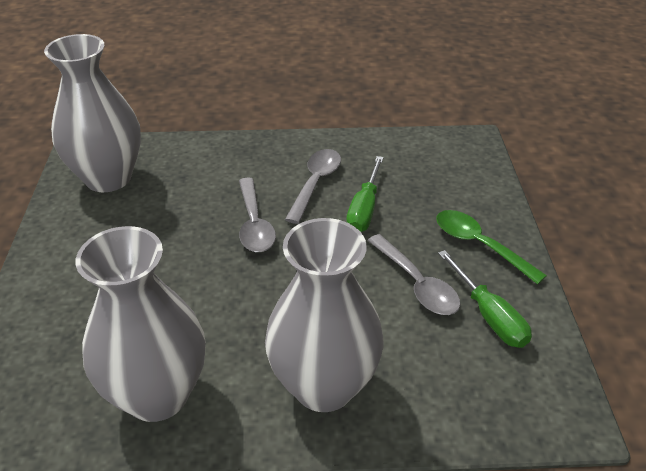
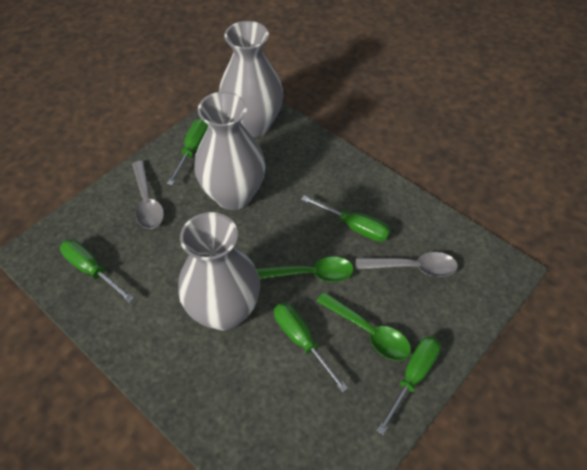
green screwdriver: [346,156,384,232] [438,250,532,348] = 2 -> [60,239,134,303] [167,119,208,185] [274,302,348,393] [301,196,391,242] [377,336,441,435] = 5
green spoon: [436,210,547,284] = 1 -> [256,257,354,282] [317,292,411,361] = 2
grey spoon: [239,178,276,252] [285,149,341,224] [368,234,461,315] = 3 -> [132,161,164,229] [356,252,458,277] = 2

